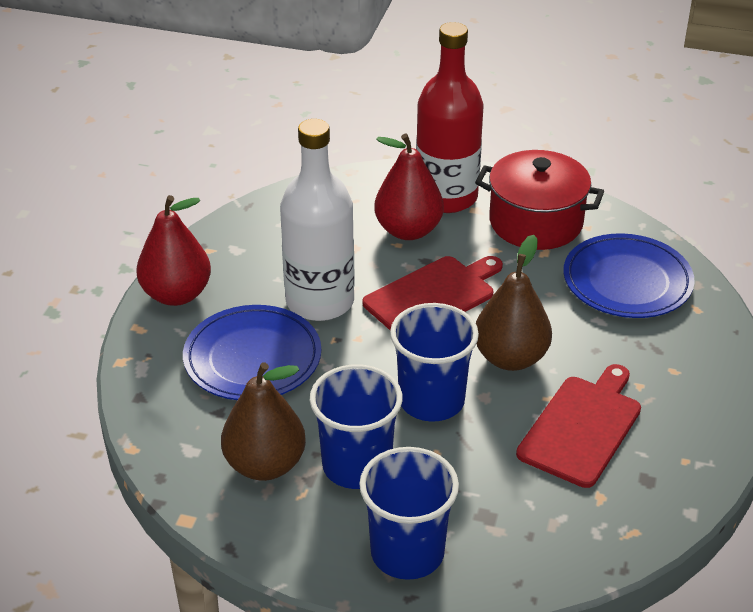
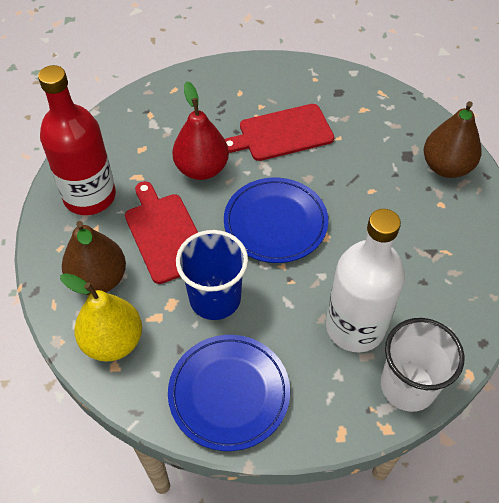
blue cup: [310,364,402,489] [359,447,459,580] [390,303,479,422] = 3 -> [176,230,248,320] = 1
red pear: [136,195,211,306] [374,134,444,240] = 2 -> [172,82,229,180] = 1
red pot: [475,150,604,250] = 1 -> none = 0
white cup: none = 0 -> [381,318,464,412] = 1
yellow pear: none = 0 -> [60,273,142,362] = 1

